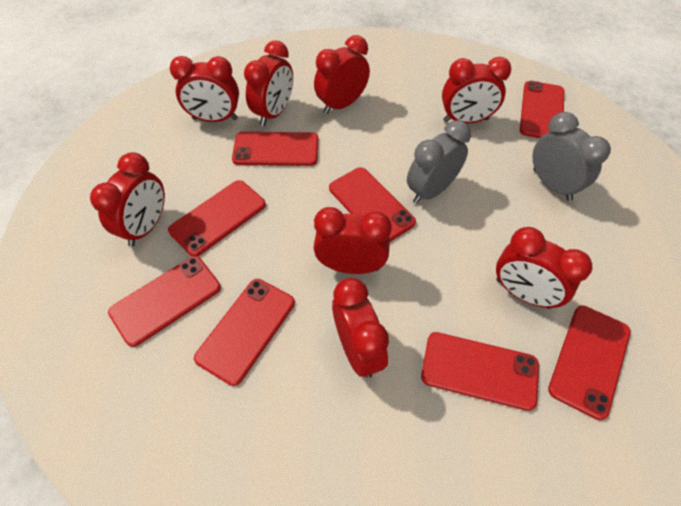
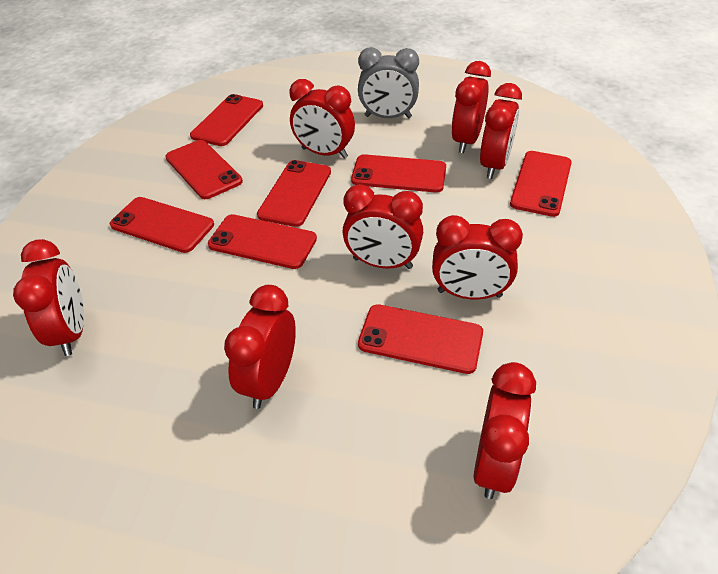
grey clock: [407,120,471,204] [533,112,611,201] = 2 -> [358,47,419,118] = 1

